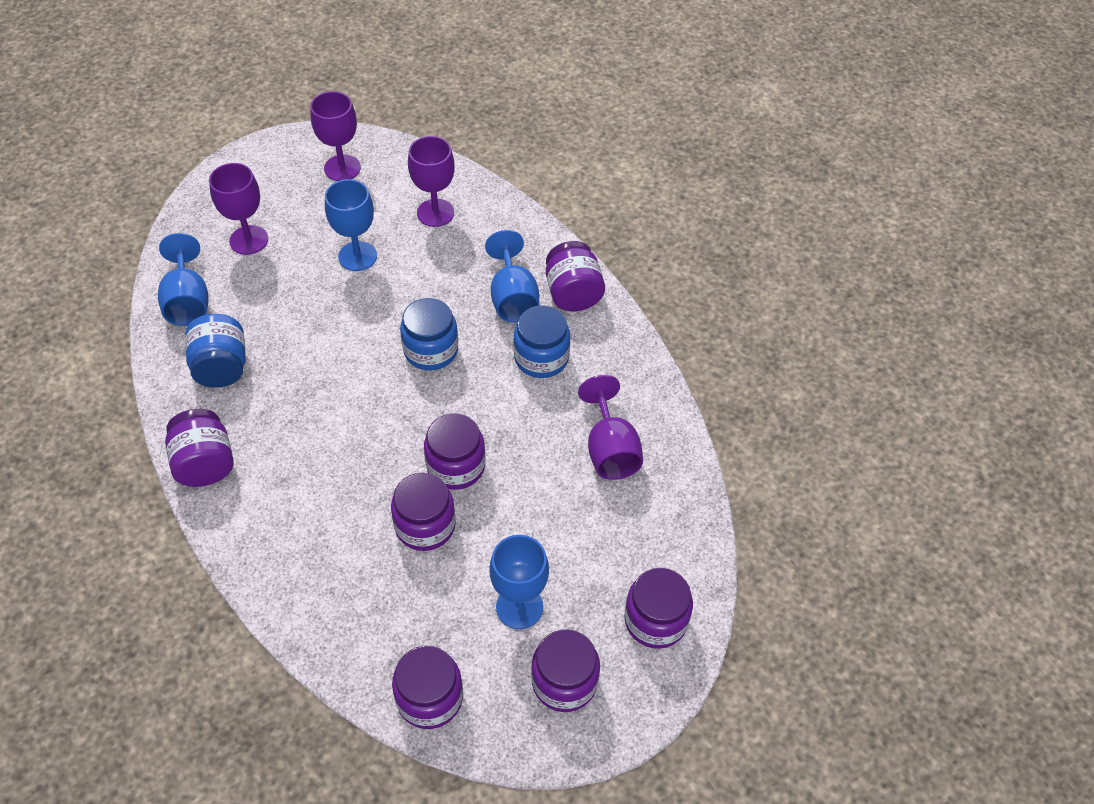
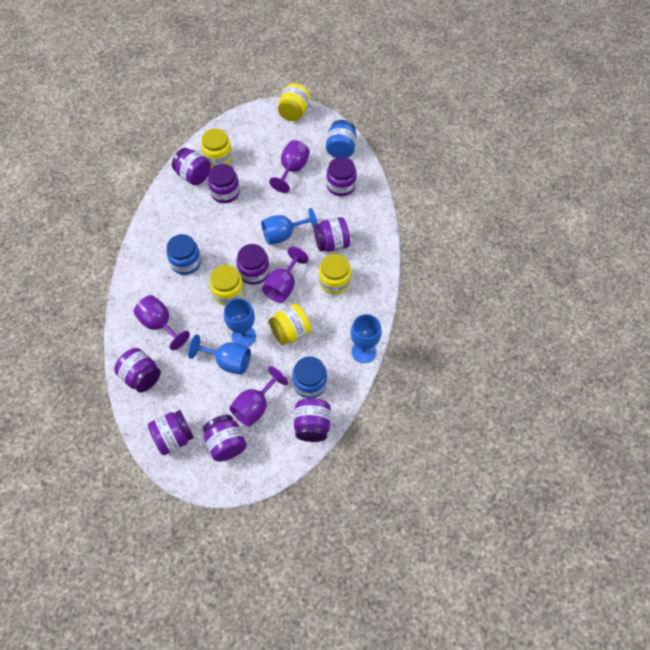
purple jar: [165,409,234,487] [391,473,456,551] [392,646,463,729] [424,413,485,490] [531,629,600,712] [546,241,605,311] [624,568,693,649] = 7 -> [114,348,161,393] [148,410,194,455] [172,148,211,185] [203,415,247,462] [208,164,240,203] [236,244,270,285] [294,398,331,442] [314,217,350,252] [327,157,357,196] = 9
yellow jar: none = 0 -> [201,129,232,167] [209,265,244,306] [268,303,311,345] [278,83,310,121] [319,254,351,295] = 5

